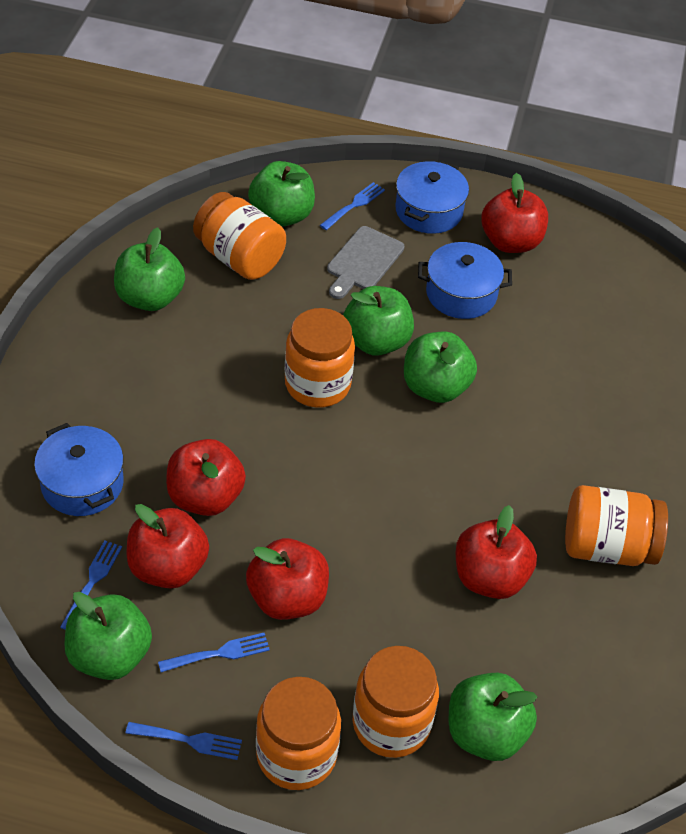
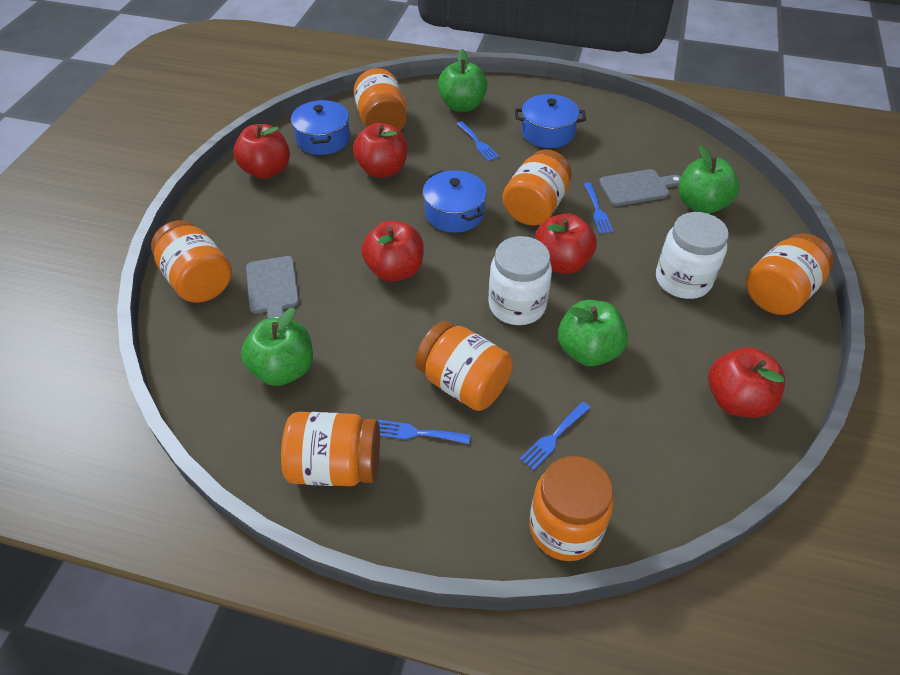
green apple: [64,592,152,680] [114,228,185,311] [248,161,315,227] [343,286,414,356] [404,332,477,403] [449,673,537,761] = 6 -> [241,308,313,386] [438,49,487,112] [558,300,628,366] [679,145,739,214] = 4
grey cutting board: [327,226,404,299] = 1 -> [246,256,299,318] [599,169,681,206] = 2
orange jar: [193,192,286,280] [256,677,341,790] [285,308,355,408] [353,646,439,758] [565,485,668,566] = 5 -> [151,220,232,303] [281,412,380,486] [354,68,407,131] [415,321,513,411] [502,149,572,226] [529,456,614,561] [746,233,834,315] = 7
white jar: none = 0 -> [488,236,552,325] [656,212,729,299] = 2

